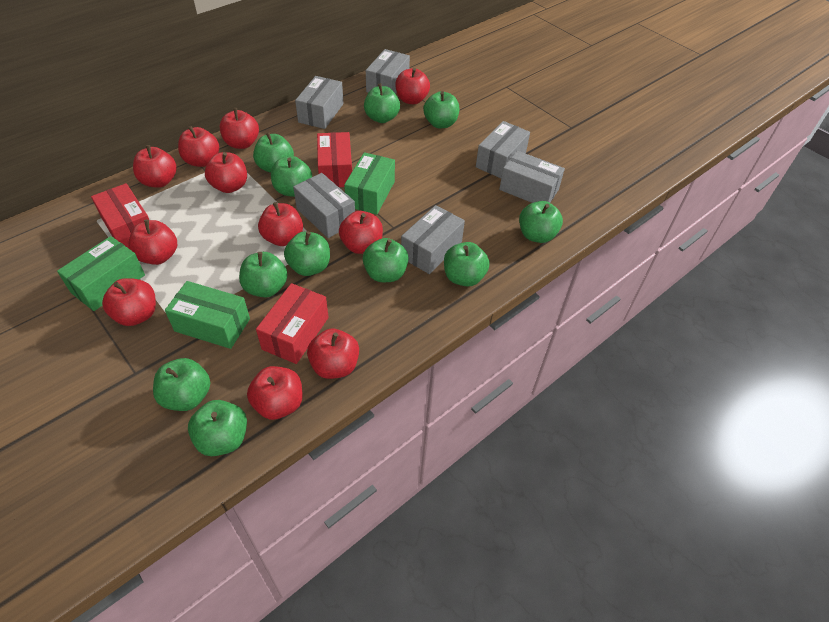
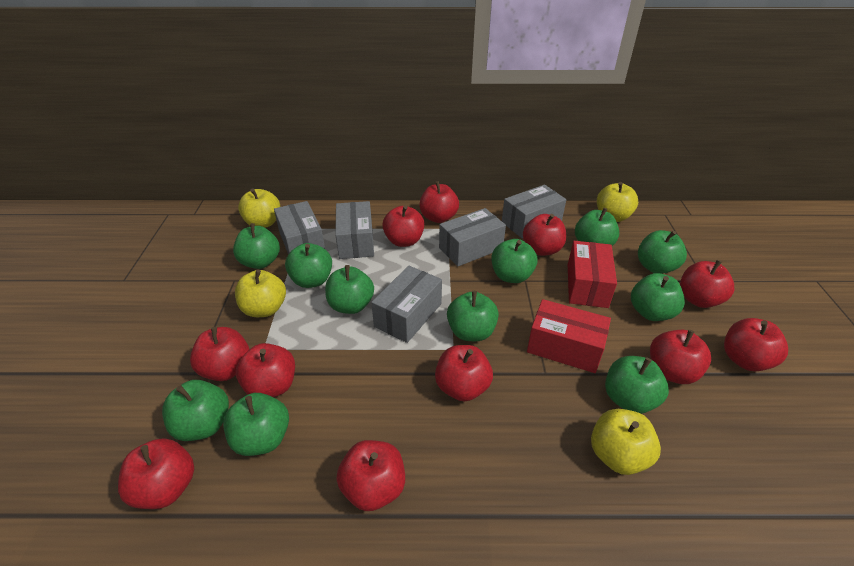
green box: [57,236,145,311] [165,281,250,349] [344,152,395,215] = 3 -> none = 0
grey box: [293,173,355,238] [295,76,344,129] [366,49,410,94] [401,205,465,274] [476,121,530,178] [499,151,565,203] = 6 -> [274,201,325,255] [335,201,374,259] [371,266,442,343] [439,208,506,266] [502,185,566,238] = 5
red box: [91,183,150,248] [256,283,329,364] [317,132,352,187] = 3 -> [527,299,611,373] [568,241,617,308] = 2
yellow apple: none = 0 -> [235,269,286,317] [238,189,280,228] [591,409,661,475] [597,182,638,222] = 4

